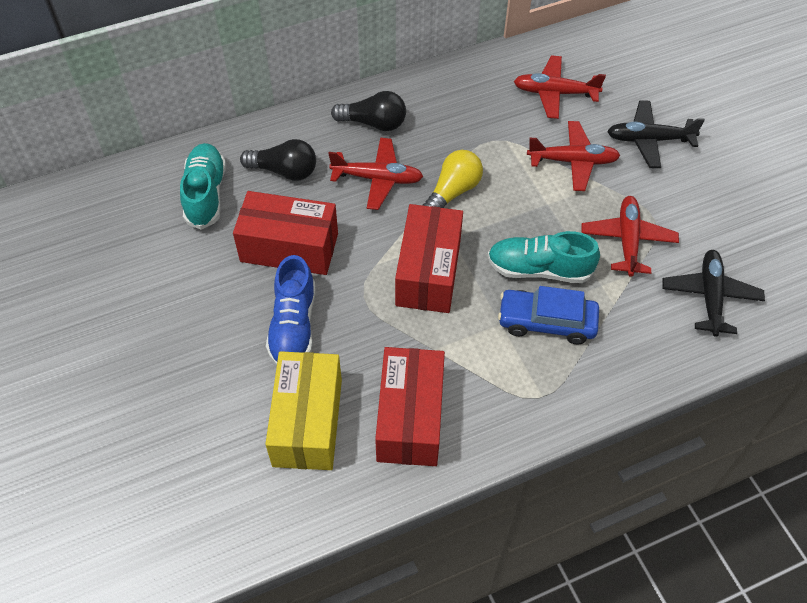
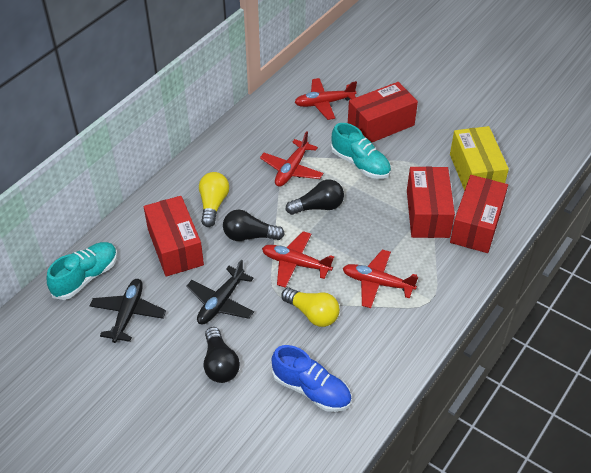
black light bulb: [240,139,316,181] [331,91,406,131] = 2 -> [204,327,240,383] [223,210,285,241] [286,180,344,215] = 3
blue car: [498,286,599,344] = 1 -> none = 0
red box: [233,191,338,275] [375,347,445,466] [395,204,463,313] = 3 -> [144,196,204,277] [348,82,418,143] [407,167,455,238] [450,175,508,253] = 4
yellow light bulb: [422,150,483,208] = 1 -> [199,172,229,227] [281,288,340,327] = 2

